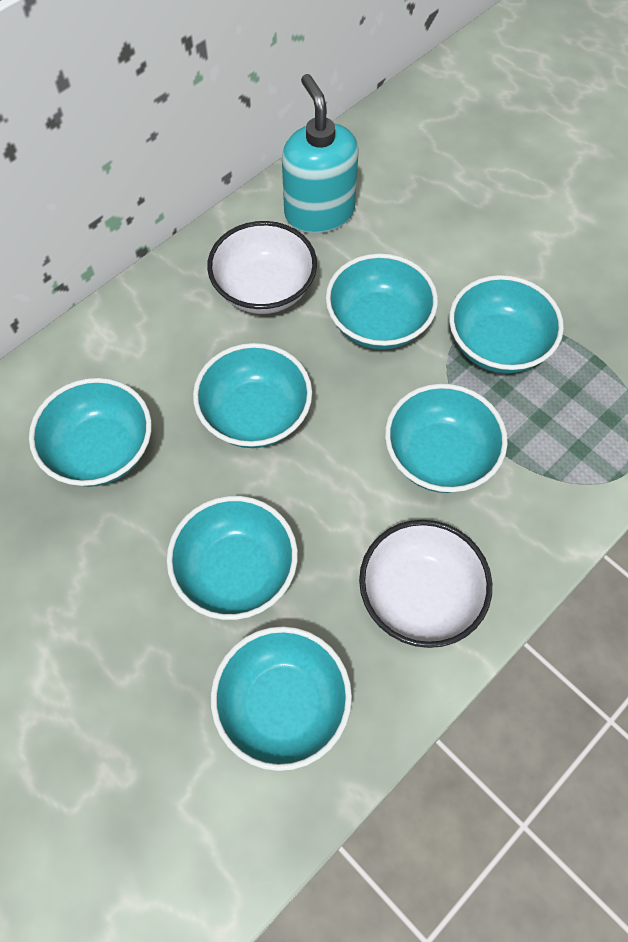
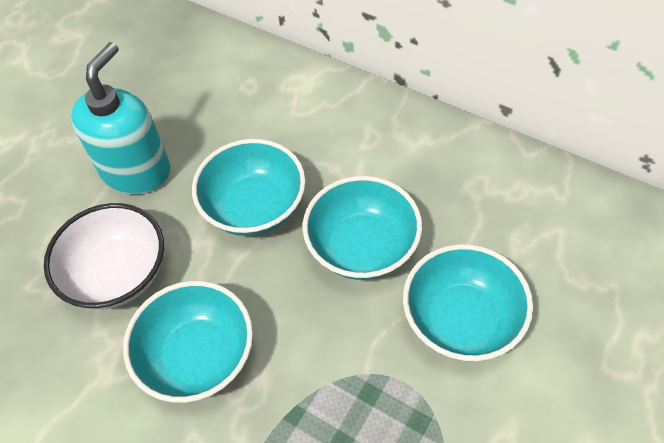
turquoise bowl: [29,378,152,487] [167,496,298,620] [193,343,312,448] [211,626,352,771] [326,253,438,350] [385,383,508,493] [449,275,564,373] = 7 -> [123,281,253,403] [192,139,306,236] [302,176,422,280] [403,244,533,361] = 4
white bowl: [207,221,317,314] [359,520,492,648] = 2 -> [44,203,164,309] = 1

